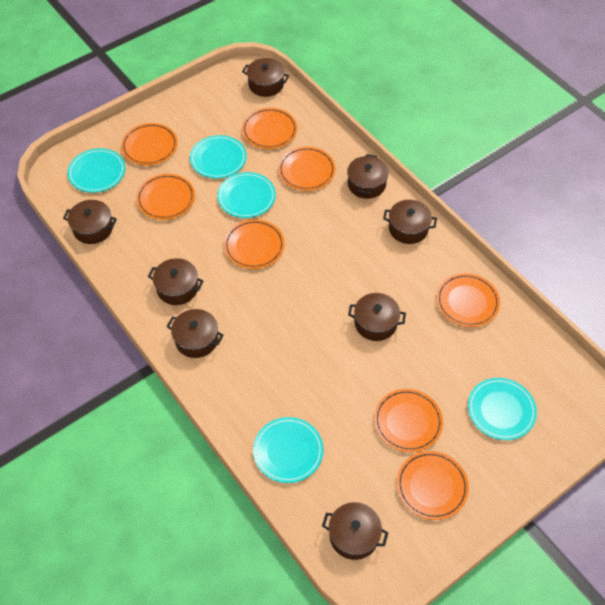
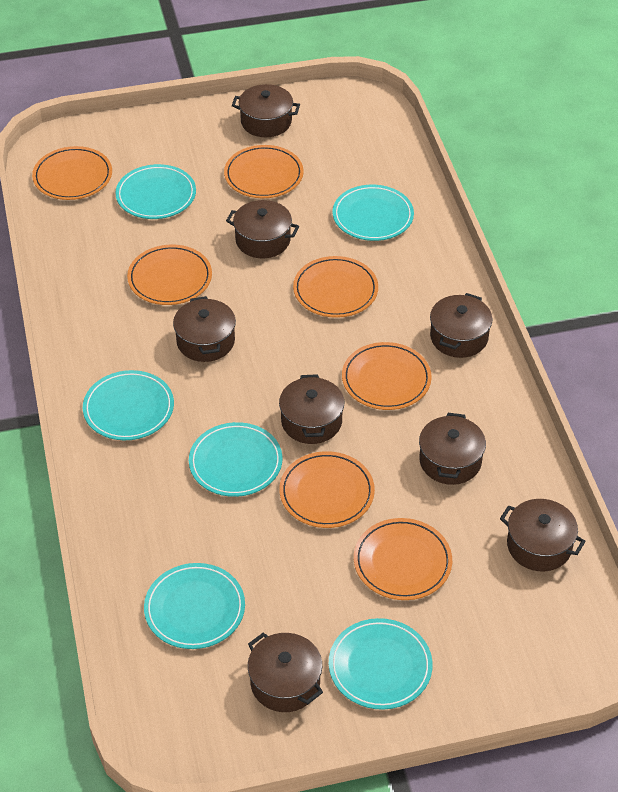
orange plate: [121,123,178,165] [136,174,195,220] [224,219,285,269] [242,108,297,149] [278,147,335,191] [374,389,443,452] [397,451,469,520] [436,273,500,327] = 8 -> [32,146,112,200] [127,245,212,305] [224,145,304,198] [279,451,375,528] [293,256,378,318] [342,342,432,410] [354,518,452,600] = 7
turquoise plate: [67,148,125,193] [190,135,247,179] [217,172,276,218] [253,417,323,483] [468,378,537,440] = 5 -> [83,370,174,440] [115,164,196,219] [144,563,245,649] [189,422,282,497] [329,618,433,710] [333,185,414,241] = 6

